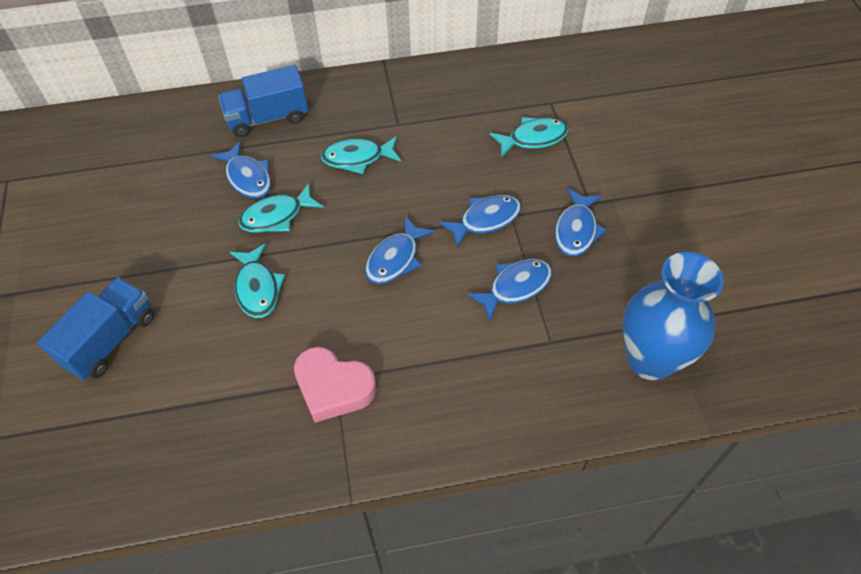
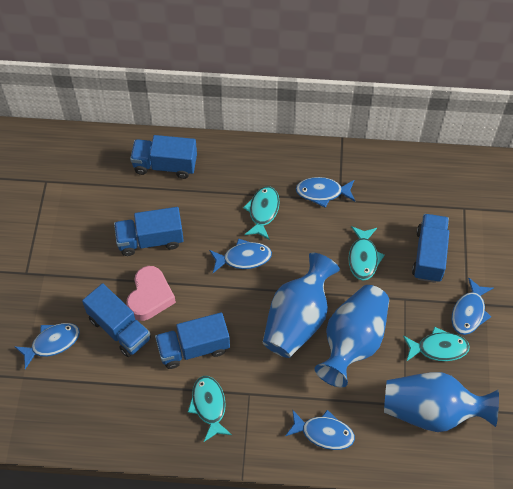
blue truck: [37,277,154,380] [218,65,308,137] = 2 -> [82,283,151,357] [114,207,184,256] [130,135,197,179] [155,313,230,369] [412,214,449,283] = 5
blue vase: [622,252,723,380] = 1 -> [263,253,340,358] [315,285,389,387] [384,372,499,432] = 3

